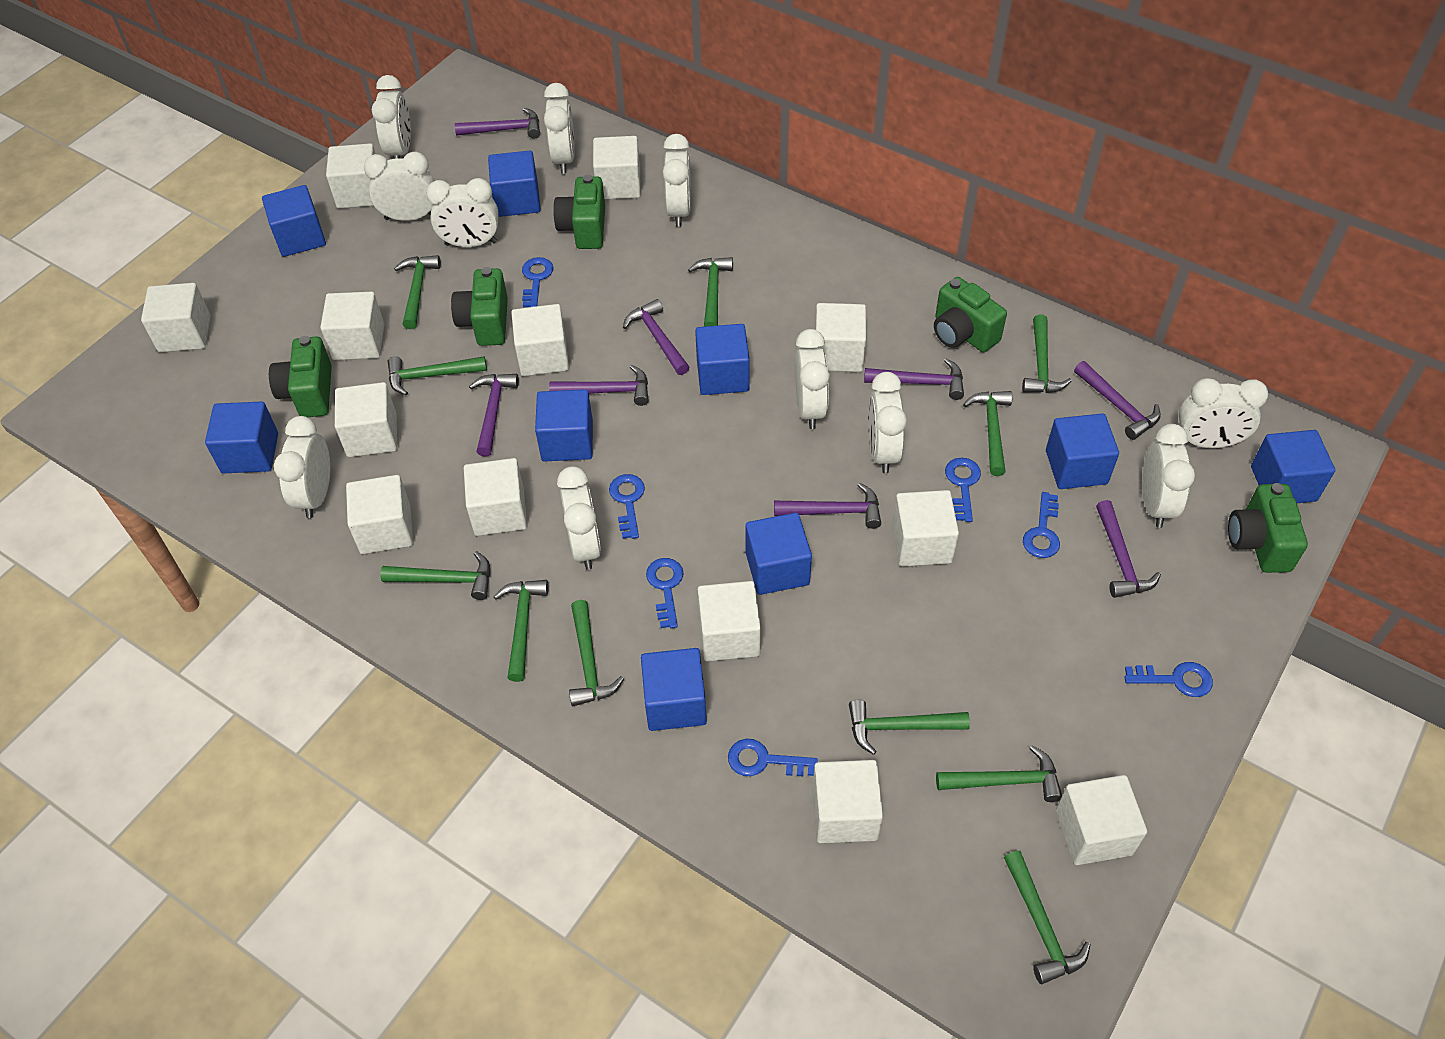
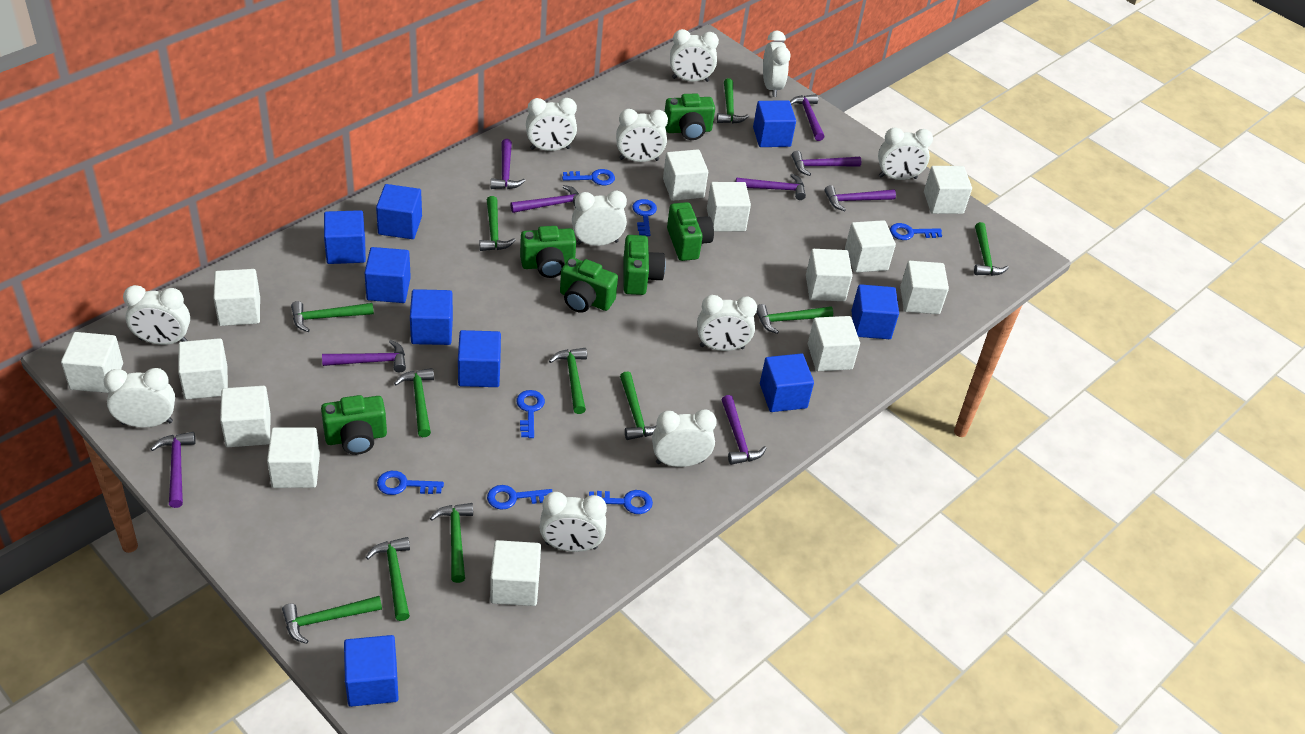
green camera: [269,336,332,417] [451,267,508,346] [553,174,605,249] [934,277,1007,352] [1228,483,1308,573] = 5 -> [321,395,387,455] [520,226,576,278] [560,257,618,313] [623,235,666,295] [665,93,715,140] [667,202,714,261] = 6
purple hammer: [455,108,540,139] [469,374,519,456] [549,365,649,406] [623,299,689,375] [774,483,881,529] [864,358,964,400] [1074,361,1161,440] [1096,500,1161,598] = 8 -> [151,432,196,508] [322,340,406,372] [491,139,526,189] [510,185,579,213] [721,395,767,465] [735,174,806,200] [790,94,824,141] [792,151,861,176] [824,185,896,211] = 9

